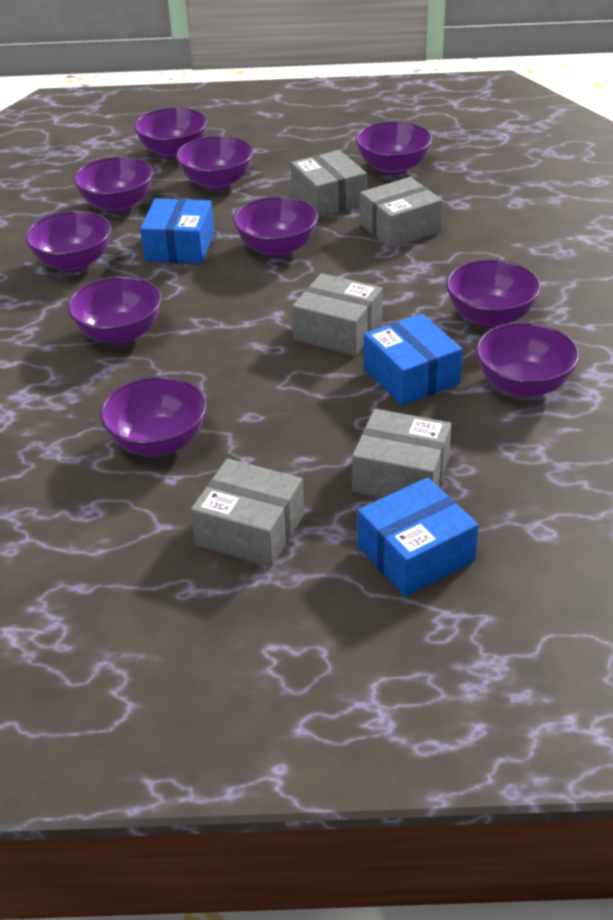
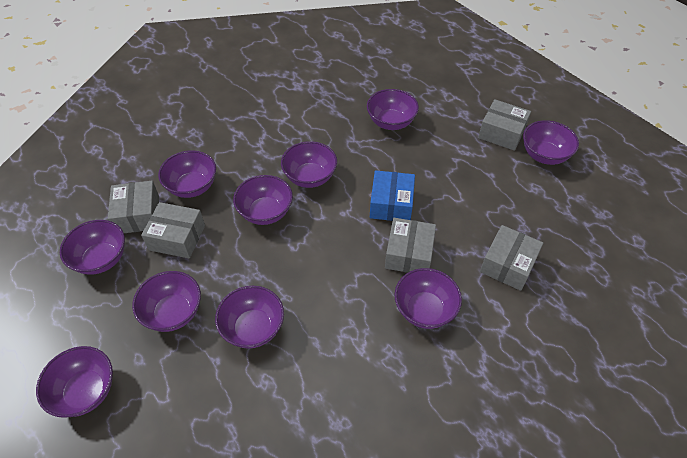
blue box: [140,198,214,264] [357,477,479,596] [364,313,463,406] = 3 -> [370,170,415,221] = 1

